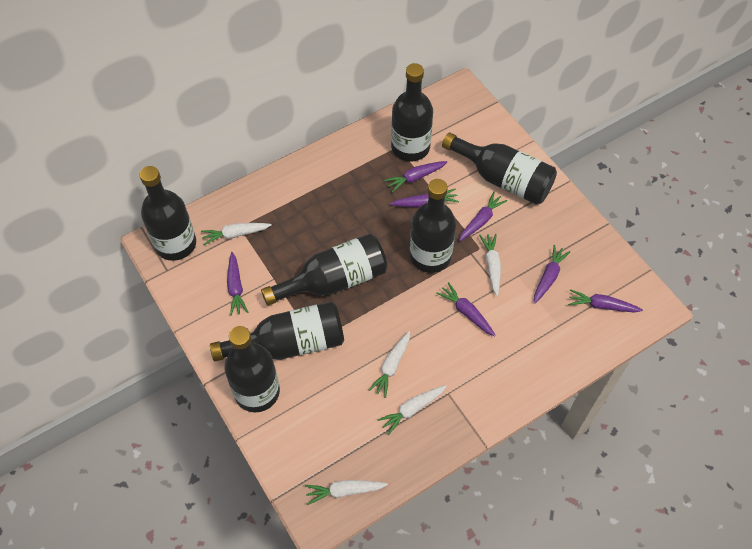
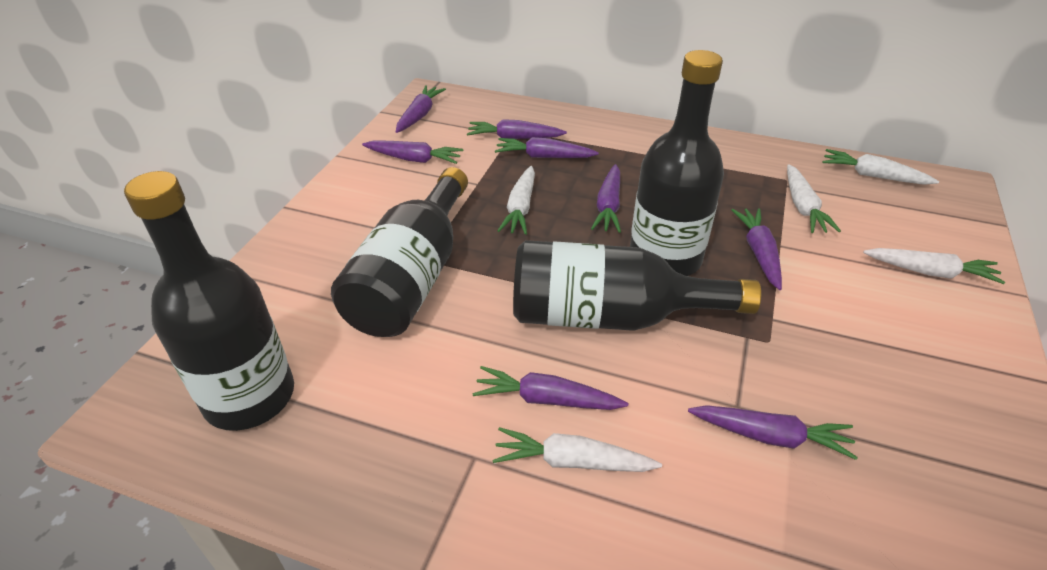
black bottle: [139,166,196,261] [210,301,344,361] [224,326,280,412] [261,233,387,306] [391,63,433,161] [410,179,456,273] [442,133,557,205] = 7 -> [124,171,294,431] [331,167,468,337] [513,240,761,331] [630,50,724,276] = 4
purple carrot: [227,252,248,316] [384,161,447,192] [390,188,459,207] [436,282,496,336] [459,192,507,241] [534,245,570,304] [568,289,643,312] = 7 -> [362,141,463,164] [396,85,446,133] [467,119,567,139] [473,366,628,410] [495,137,599,158] [591,164,621,233] [688,405,858,460] [731,208,782,290] = 8

